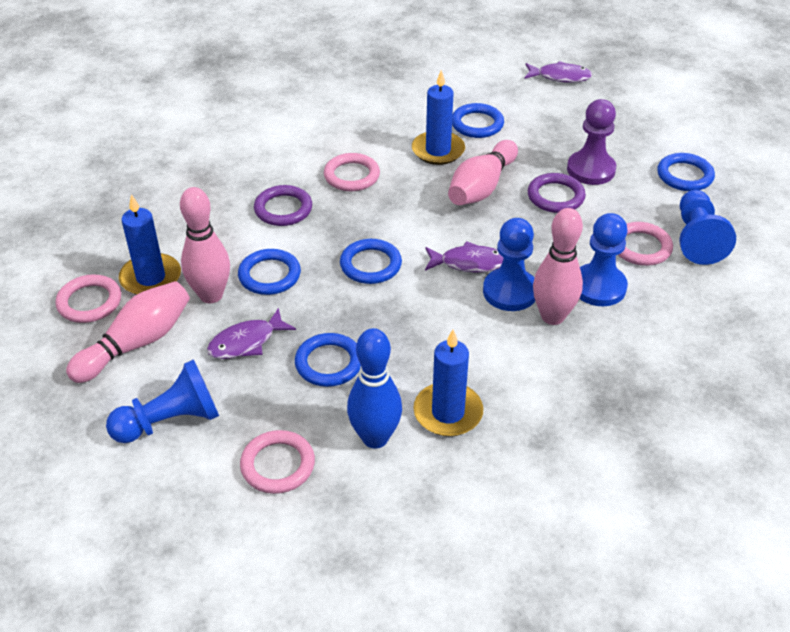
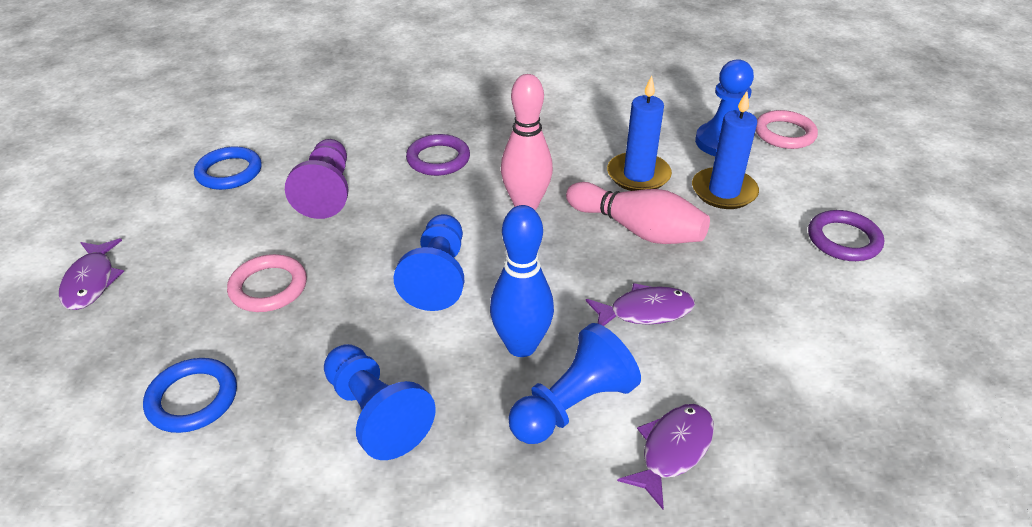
blue candle: [119,194,181,295] [412,70,465,165] [413,329,483,437] = 3 -> [607,76,672,191] [692,91,759,209] = 2
blue ring: [238,249,301,295] [295,333,361,387] [340,239,402,284] [452,103,504,138] [657,153,715,191] = 5 -> [143,358,237,433] [194,147,262,190] = 2
pink bowling pin: [66,281,190,383] [180,187,230,303] [448,140,518,205] [533,208,583,325] = 4 -> [501,74,553,210] [566,182,710,244] = 2
pink ring: [55,274,121,323] [240,430,315,494] [324,153,380,191] [619,222,673,266] = 4 -> [227,254,307,312] [756,110,818,149] = 2

